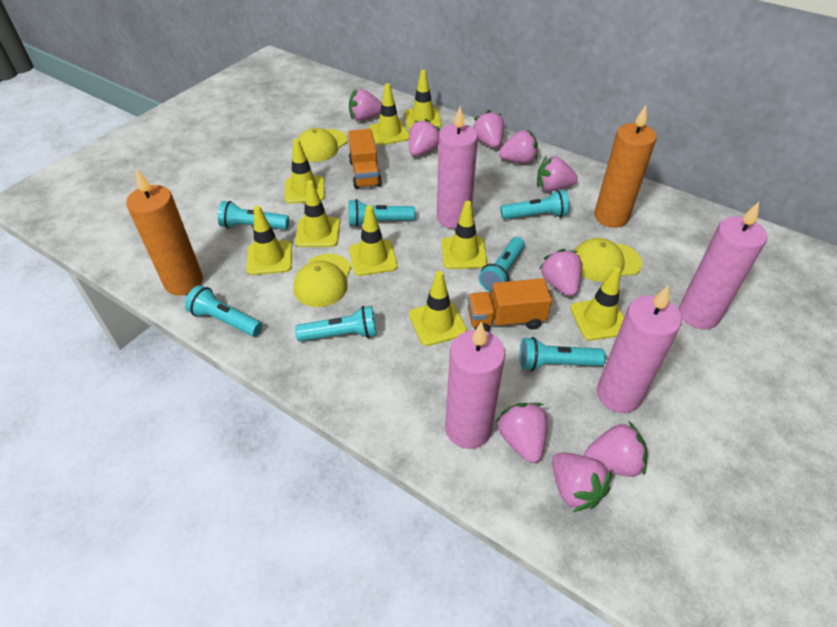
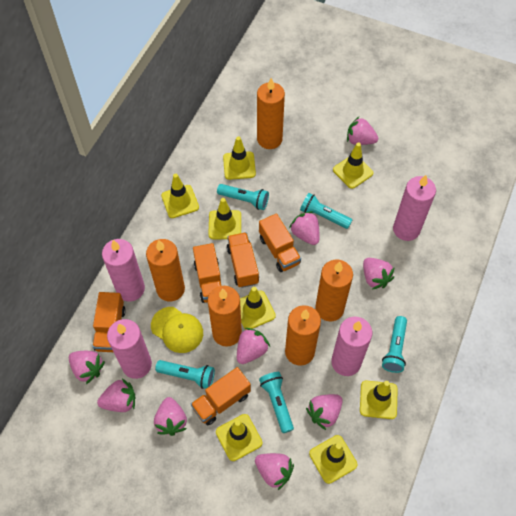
orange candle: [126,169,203,296] [594,105,657,228] = 2 -> [146,239,185,302] [208,286,242,347] [257,78,285,149] [285,305,321,366] [315,260,353,321] = 5
orange truck: [348,129,382,189] [467,278,552,332] = 2 -> [92,292,126,352] [191,367,251,425] [193,243,221,303] [227,232,259,288] [259,213,301,272] = 5
turquoise flashlight: [185,285,262,336] [218,201,289,230] [295,306,377,342] [349,199,415,227] [479,237,525,292] [500,190,570,219] [519,337,606,371] = 7 -> [155,360,215,389] [217,184,269,210] [259,372,294,433] [300,193,352,229] [382,316,407,373] = 5
yellow cap: [293,254,352,307] [298,128,348,162] [575,238,642,282] = 3 -> [151,307,203,353] = 1
yellow traffic cone: [246,206,292,275] [284,139,325,204] [295,180,340,247] [349,206,398,276] [369,83,409,145] [405,70,442,129] [409,271,467,346] [441,201,487,269] [570,267,624,340] = 9 -> [161,174,199,218] [208,198,241,239] [216,414,263,461] [223,136,256,180] [240,287,276,330] [309,435,358,484] [333,143,373,189] [360,380,398,419] = 8

